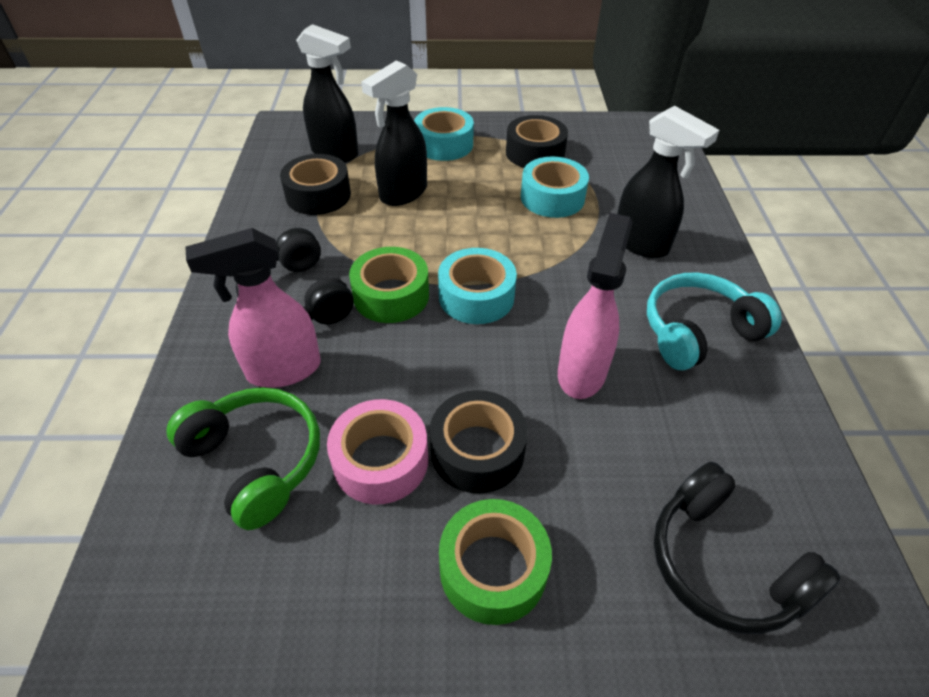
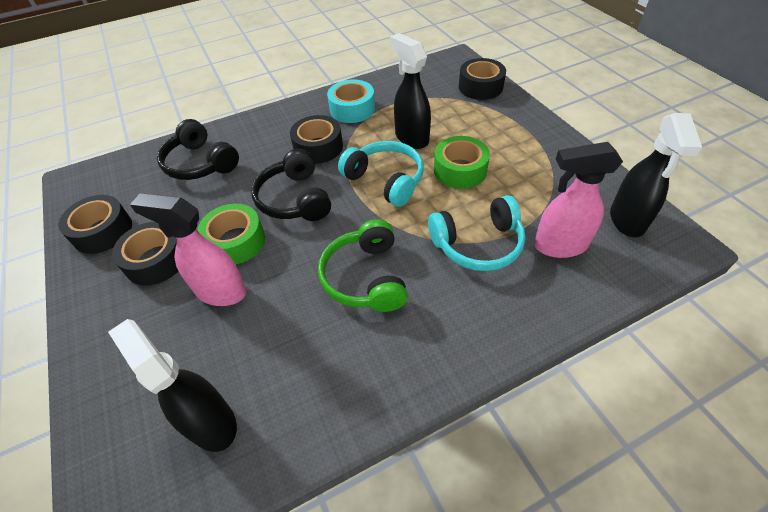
black tape: [280,154,351,215] [430,390,528,494] [506,115,568,168] = 3 -> [59,195,132,254] [112,222,178,285] [290,115,343,164] [459,58,506,100] = 4
pink tape: [327,399,428,504] = 1 -> none = 0
turquoise headphones: [647,272,782,370] = 1 -> [338,141,424,207] [428,195,525,271] = 2
turquoise tape: [414,107,474,161] [438,248,517,324] [521,157,589,218] = 3 -> [327,79,375,123] = 1

